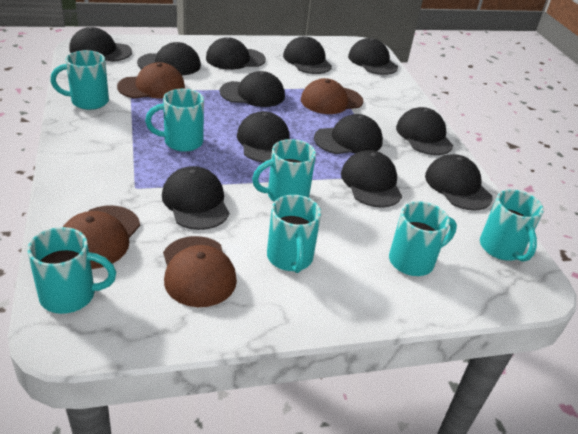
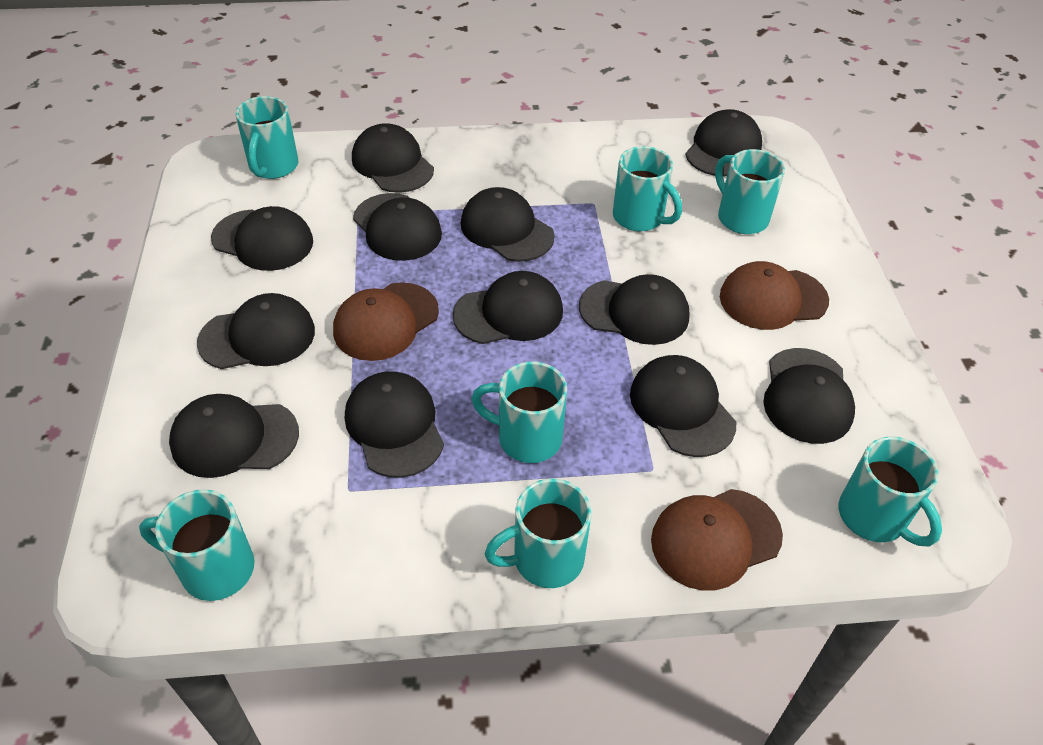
brown cap: [63,206,140,269] [117,62,185,99] [163,236,237,307] [301,78,363,114] = 4 -> [333,282,439,361] [651,489,783,591] [720,261,829,330] = 3

